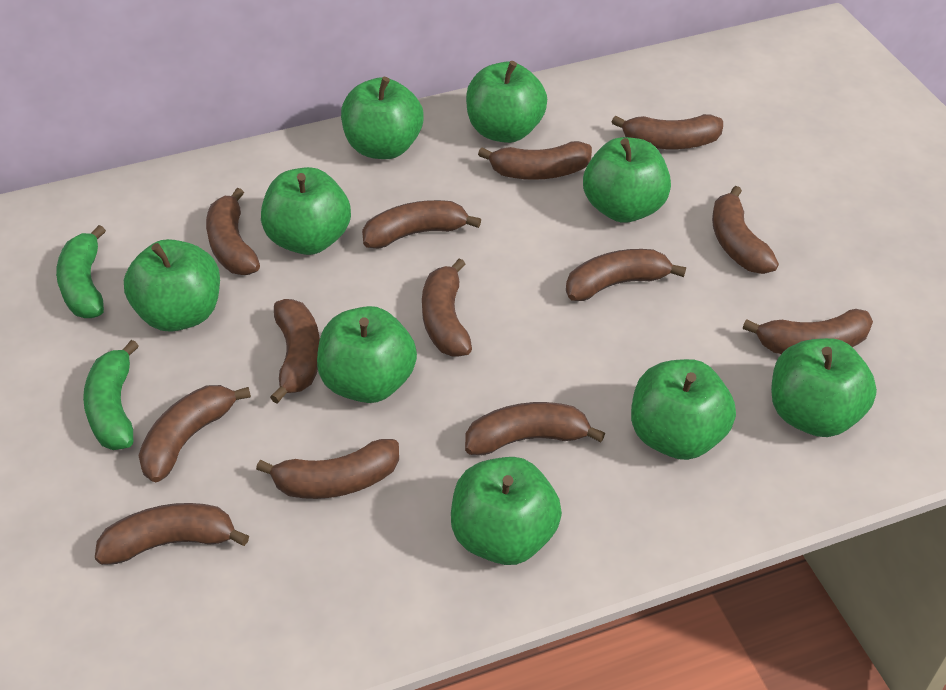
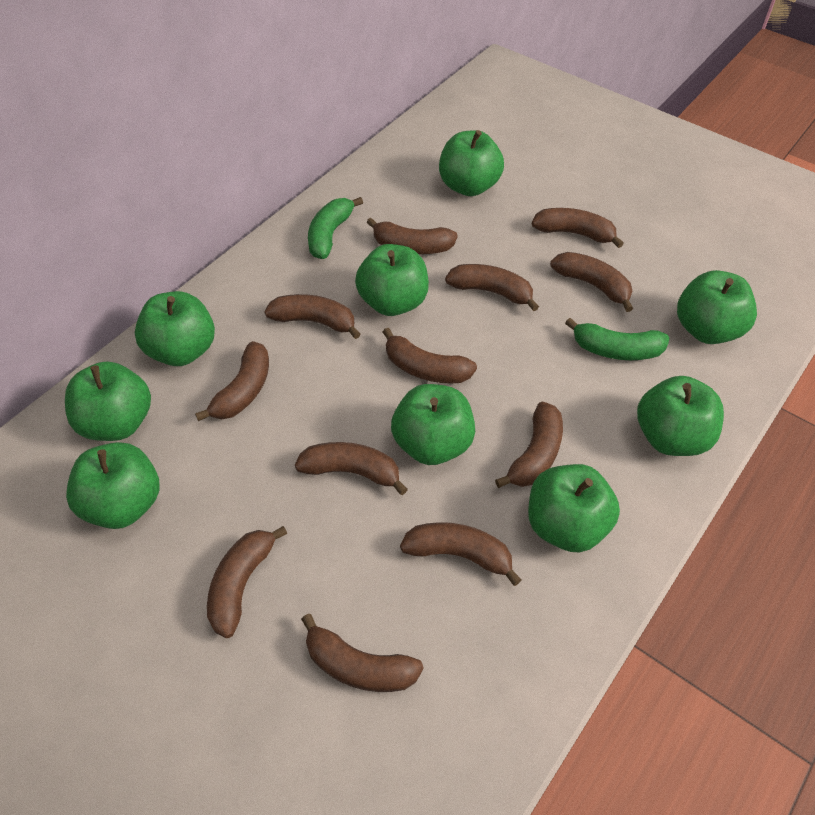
brown banana: [95,503,249,565] [138,385,251,482] [206,188,260,275] [256,439,399,499] [270,299,320,404] [362,200,481,249] [422,258,472,357] [465,402,605,455] [478,141,592,180] [566,249,686,301] [612,114,723,149] [712,186,779,274] [743,309,873,354] = 13 -> [195,341,269,421] [207,526,287,638] [264,294,361,339] [295,442,408,495] [301,614,424,692] [366,218,458,254] [383,328,477,383] [400,522,521,586] [445,264,539,311] [495,401,563,488] [532,208,624,248] [550,252,633,312] = 12

